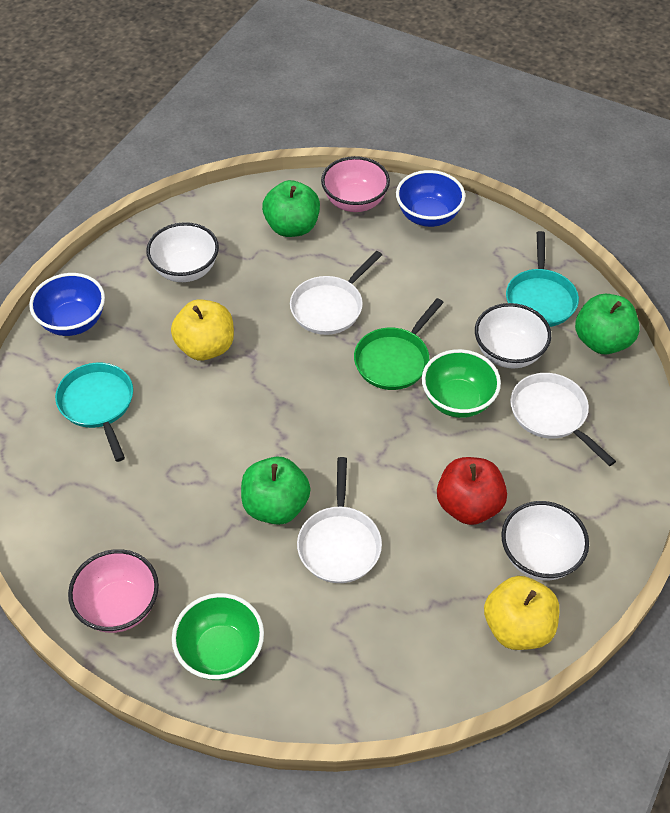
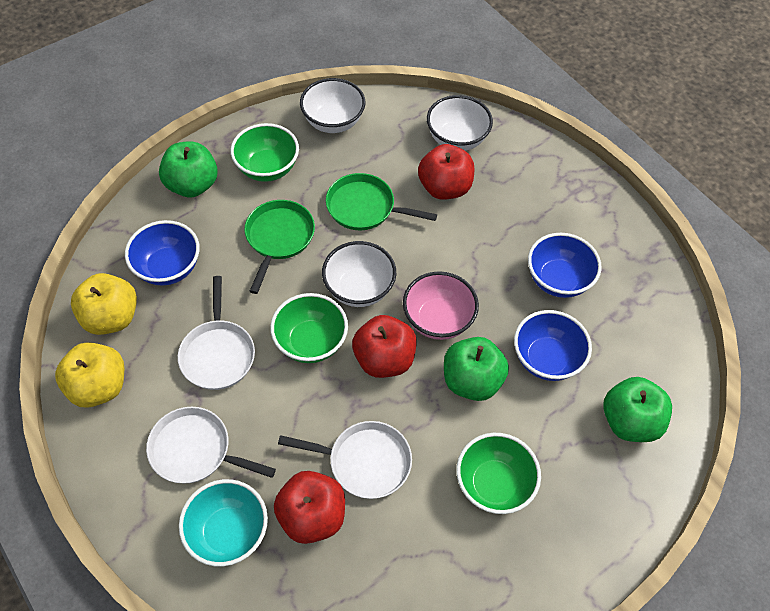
blue bowl: [29,273,105,336] [396,170,465,227] = 2 -> [125,220,200,286] [514,310,592,381] [528,233,602,298] = 3
green bowl: [172,593,264,680] [422,349,501,418] = 2 -> [230,123,299,182] [270,293,348,363] [457,433,541,514] = 3
green pan: [354,298,444,390] = 1 -> [244,200,315,294] [326,173,437,230] = 2
pink bowl: [68,549,159,633] [321,156,390,212] = 2 -> [403,271,479,340] = 1
red apple: [437,457,507,525] = 1 -> [274,471,345,544] [352,315,416,378] [418,144,474,200] = 3
turquoise bowl: none = 0 -> [179,479,268,566] = 1
turquoise pan: [55,363,133,462] [506,231,579,327] = 2 -> none = 0

